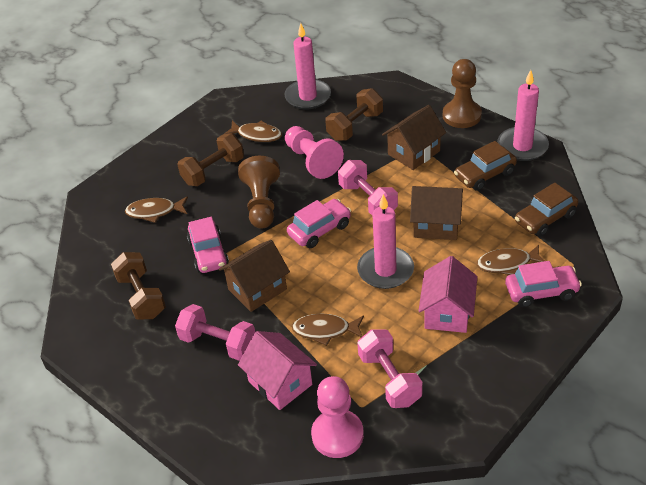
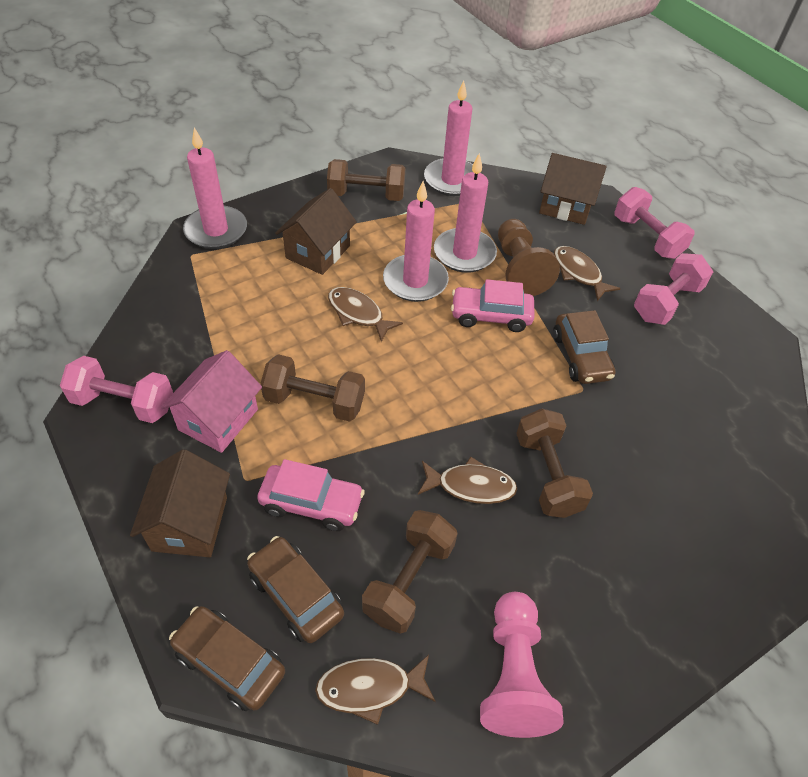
brown car: [454,141,517,191] [515,183,578,236] = 2 -> [169,606,285,711] [247,536,344,643] [553,310,615,384] = 3
brown dumbbell: [111,252,166,320] [177,134,244,186] [325,88,383,141] = 3 -> [260,354,365,422] [327,159,405,201] [362,510,458,634] [516,409,593,518] = 4
brown pawn: [238,156,280,229] [443,59,482,128] = 2 -> [498,219,560,296] = 1
pink candle: [284,23,331,109] [357,194,414,289] [497,70,549,161] = 3 -> [183,128,247,249] [383,181,449,302] [424,80,473,196] [434,153,497,273] = 4
pink car: [187,217,229,273] [287,199,351,248] [505,261,582,307] = 3 -> [257,459,365,531] [451,279,534,332] = 2
pink house: [238,331,317,410] [418,256,477,333] = 2 -> [161,350,262,453] = 1
pink pawn: [285,126,344,179] [311,376,364,458] = 2 -> [480,592,564,738] = 1

